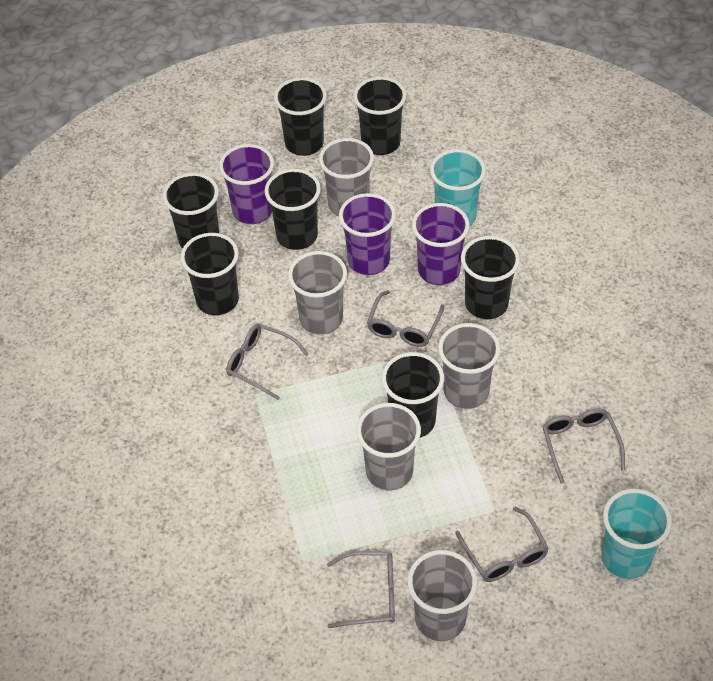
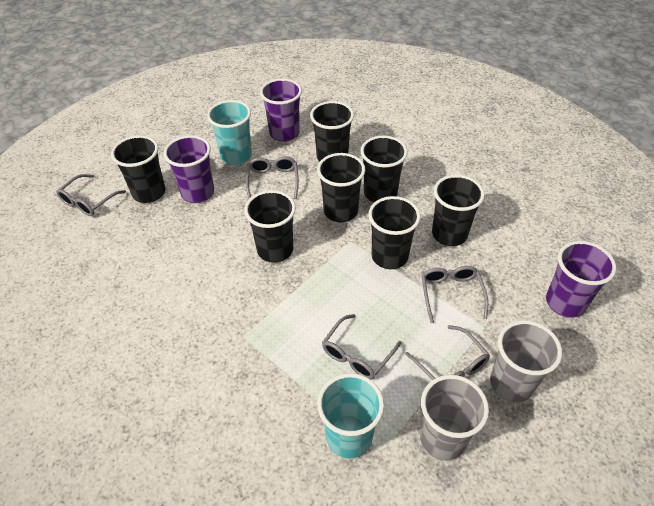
grey cup: [288,251,347,335] [319,138,374,216] [357,403,421,490] [408,550,477,641] [438,323,500,409] = 5 -> [420,375,489,461] [490,320,562,403] = 2

